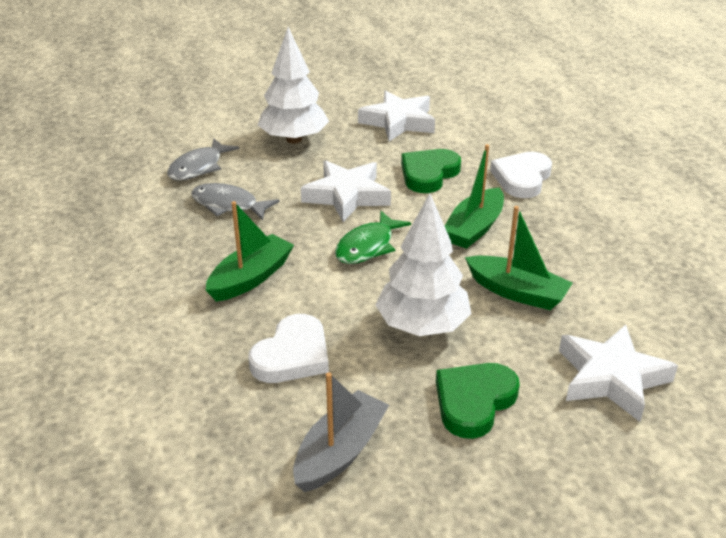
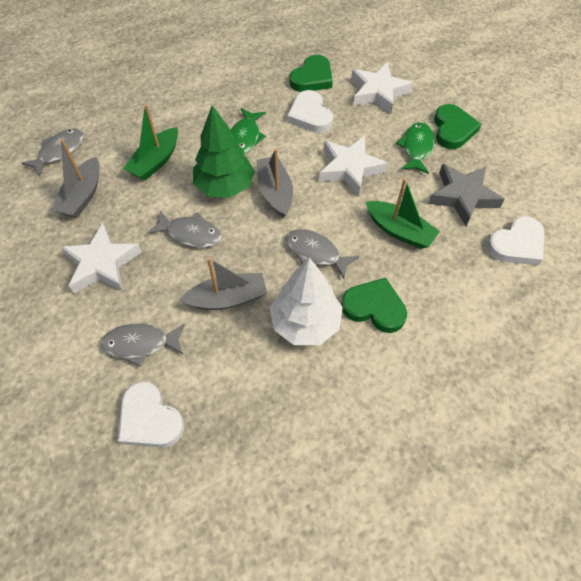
green boat: [206,201,294,302] [445,144,504,249] [465,206,573,310] = 3 -> [123,104,178,181] [366,178,440,249] = 2
green fish: [335,211,411,264] = 1 -> [231,108,266,154] [396,122,434,174] = 2
green heart: [401,149,461,193] [436,363,520,439] = 2 -> [290,55,333,92] [341,278,407,333] [434,104,481,149] = 3
green tree: none = 0 -> [193,105,255,198] = 1
grey boat: [293,372,389,492] = 1 -> [52,139,100,218] [180,258,267,310] [256,148,293,218] = 3
grey fish: [167,139,239,181] [191,183,280,221] = 2 -> [21,128,84,177] [101,324,185,367] [148,211,222,248] [286,229,359,279] = 4
grey star: none = 0 -> [428,164,505,226] = 1
white heart: [248,314,329,383] [490,152,552,198] = 2 -> [118,381,184,447] [287,90,333,133] [487,216,544,266] = 3
white tree: [258,27,329,144] [375,193,471,336] = 2 -> [270,257,343,345] = 1

